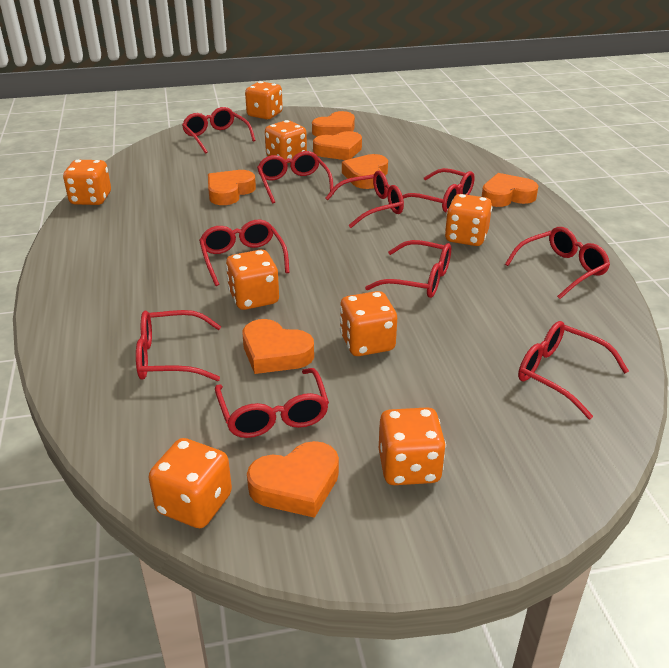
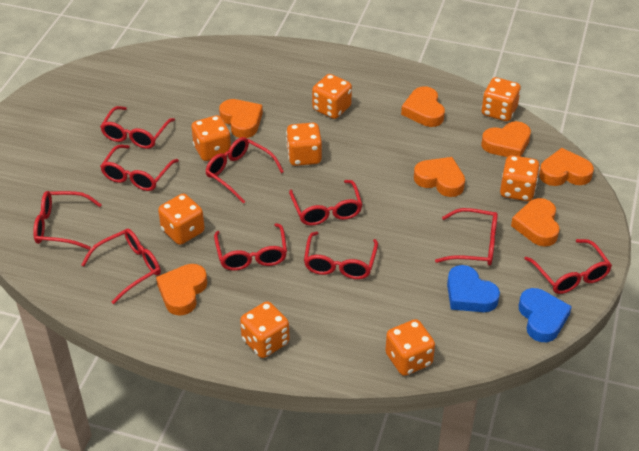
blue heart: none = 0 -> [447,265,500,312] [519,288,572,342] = 2

